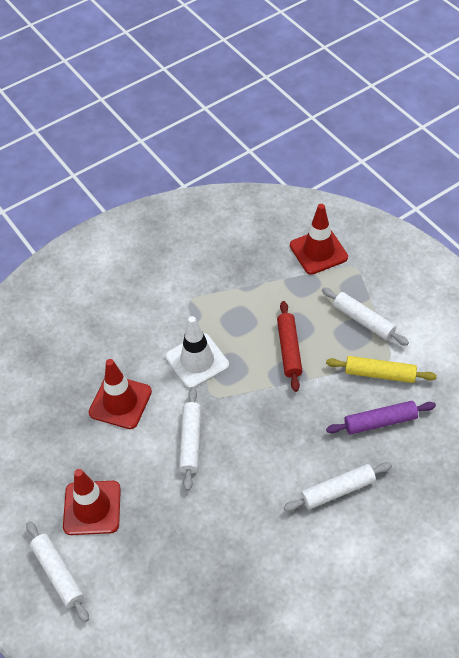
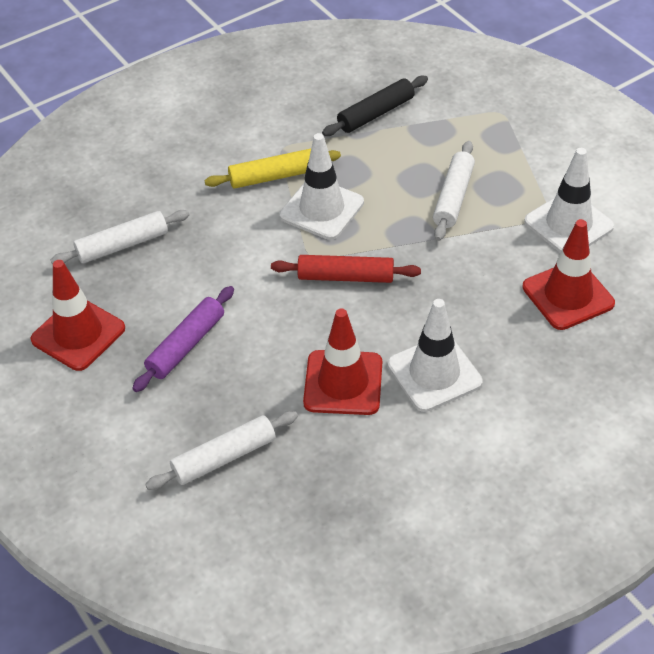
black rolling pin: none = 0 -> [322,76,428,136] = 1
white rolling pin: [26,521,89,622] [179,388,201,491] [284,462,392,511] [322,288,409,346] = 4 -> [50,210,189,265] [145,411,298,490] [433,141,475,241] = 3
white traffic cone: [166,316,229,389] = 1 -> [280,133,364,240] [387,299,483,412] [524,148,614,253] = 3

